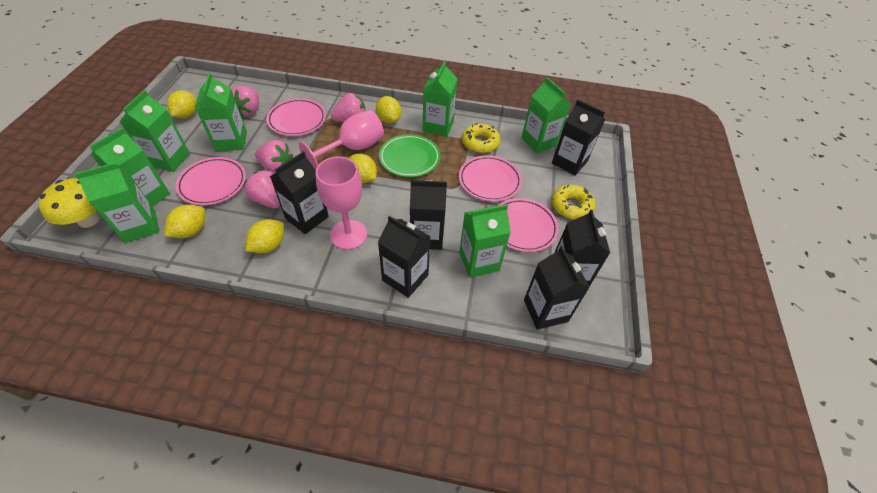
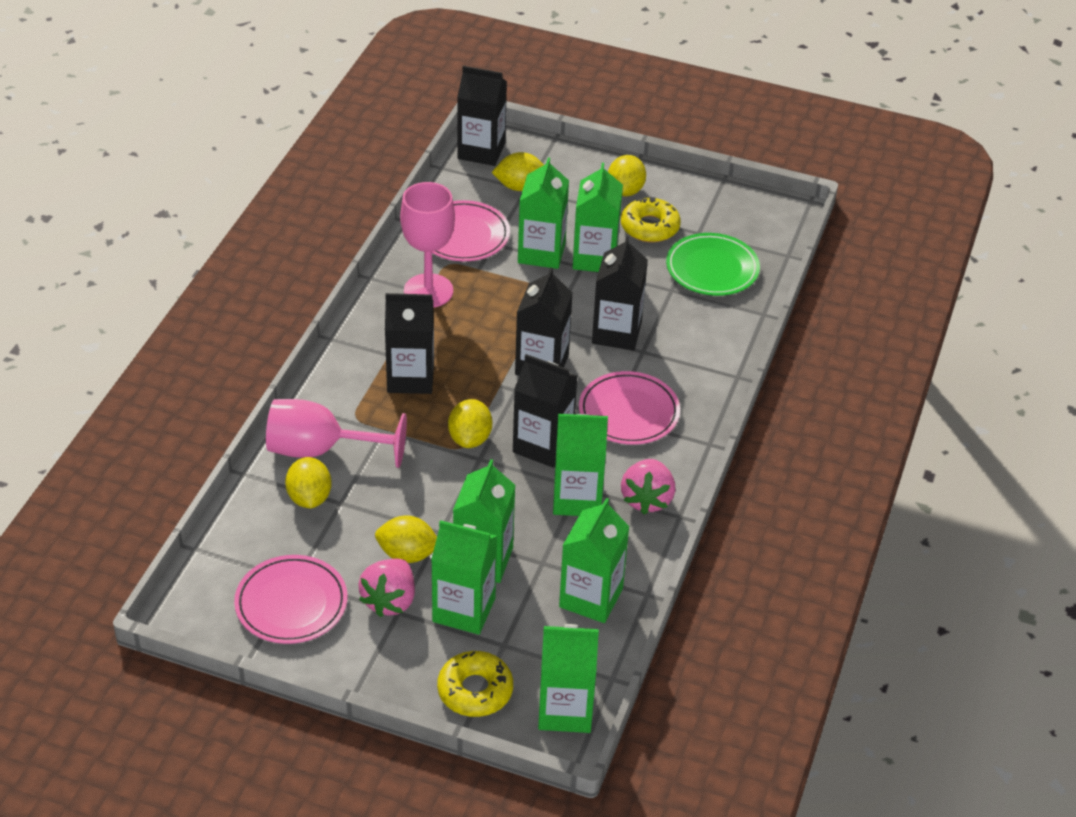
black carton: [270,151,329,234] [378,216,431,298] [410,180,447,250] [524,246,590,330] [552,100,605,175] [554,209,610,287] = 6 -> [385,293,434,394] [457,66,507,166] [513,354,577,468] [515,268,573,376] [592,236,648,351] = 5
pink plate: [176,157,246,206] [266,98,326,136] [459,155,522,202] [498,198,559,252] = 4 -> [234,555,347,644] [432,200,510,261] [579,371,680,445] = 3
pink strawberry: [231,85,259,117] [244,170,280,208] [255,140,294,173] [331,93,366,122] = 4 -> [358,559,415,617] [621,459,675,515] = 2
yellow mushroom: [38,178,100,228] = 1 -> none = 0

